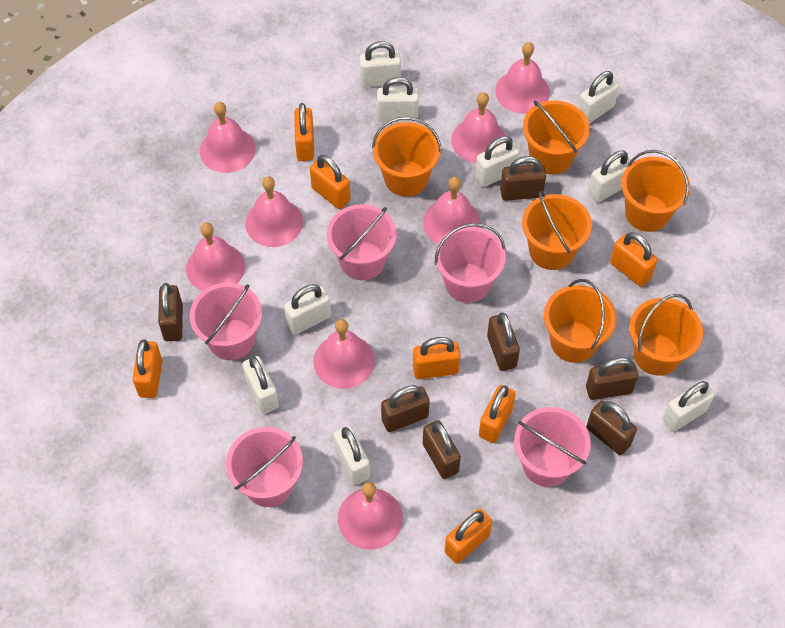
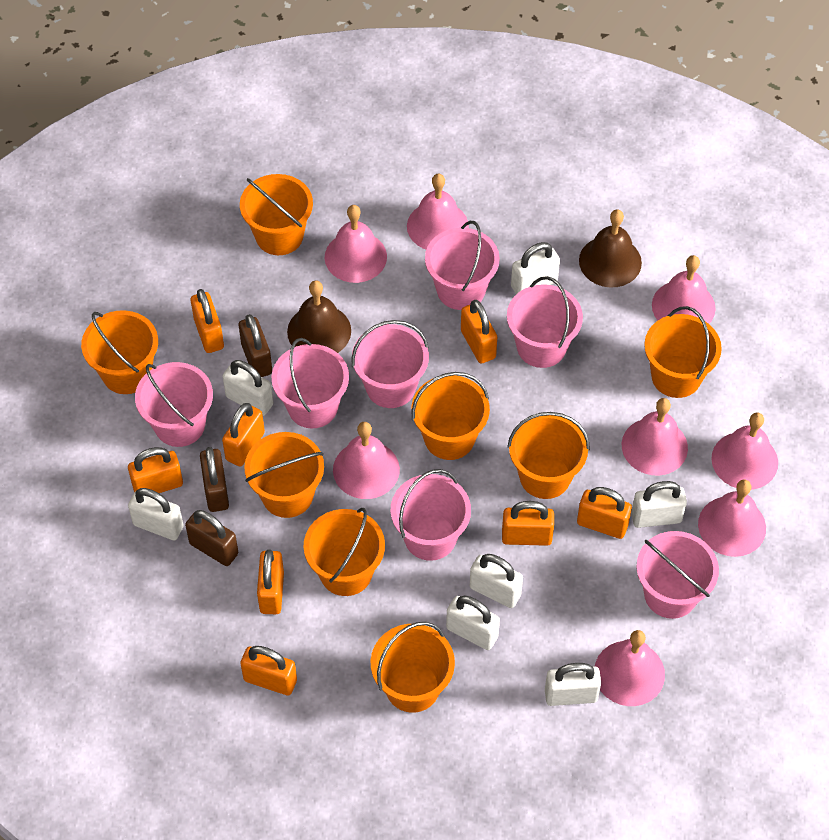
brown bell: none = 0 -> [287,281,351,353] [579,209,642,287] = 2
brown padlock: [158,283,183,341] [381,385,429,432] [423,420,461,479] [487,313,520,371] [500,156,546,201] [586,357,638,400] [586,401,637,455] = 7 -> [185,510,239,566] [200,447,229,512] [239,314,272,377] = 3
orange bucket: [372,117,442,197] [522,191,592,270] [523,100,590,174] [544,279,617,363] [621,150,690,232] [629,294,703,376] = 6 -> [81,310,158,394] [240,174,313,255] [244,432,324,518] [304,508,385,596] [371,622,455,713] [412,372,490,460] [507,412,590,499] [644,306,722,398] = 8
orange padlock: [132,339,162,398] [294,103,314,161] [310,155,351,209] [413,337,461,379] [445,508,492,564] [479,385,516,443] [610,232,657,287] = 7 -> [128,447,183,493] [191,289,224,353] [222,403,265,466] [240,646,297,696] [257,549,284,614] [461,300,497,363] [502,501,554,546] [577,487,632,539] = 8
pink bucket: [190,283,262,360] [226,427,303,507] [327,204,397,280] [435,223,506,303] [514,407,591,487] = 5 -> [135,362,213,447] [272,338,349,428] [352,320,429,408] [391,469,471,561] [425,221,500,310] [507,276,583,368] [636,531,719,619] = 7
white padlock: [242,356,279,414] [284,284,331,335] [334,426,370,485] [359,41,401,87] [377,77,419,121] [475,136,519,187] [578,71,619,123] [588,150,631,202] [663,381,715,432] = 9 -> [128,488,184,540] [223,360,273,416] [446,595,500,650] [470,554,523,608] [511,242,560,294] [545,663,601,706] [631,481,687,528] = 7

